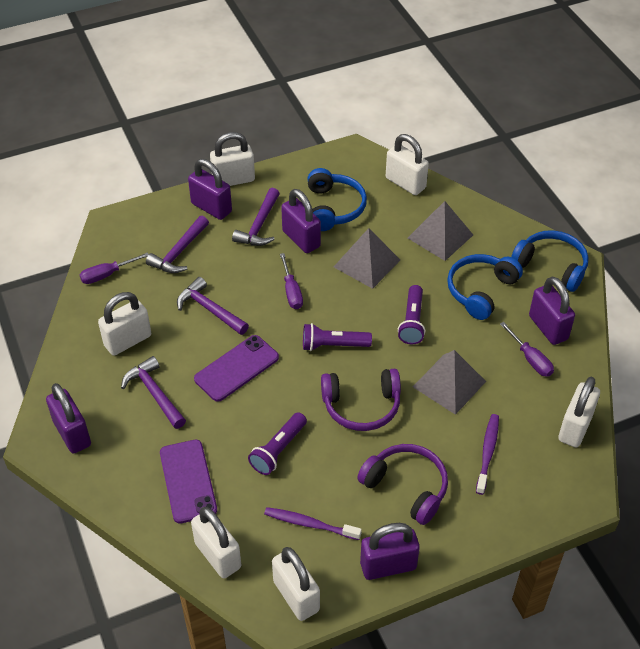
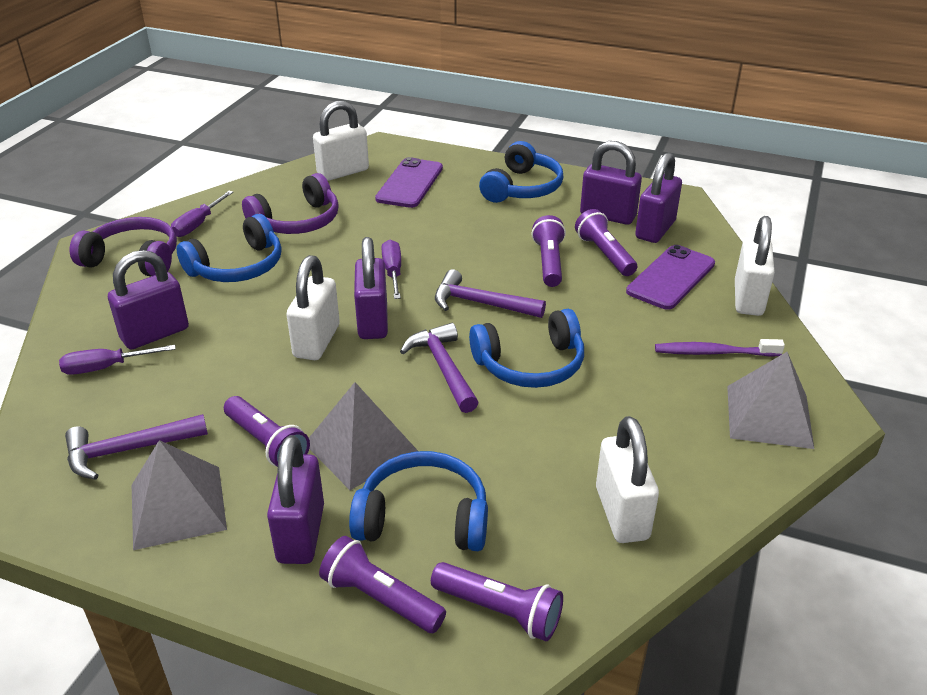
blue headphones: [307,168,367,231] [447,254,523,320] [511,230,589,292] = 3 -> [177,214,282,282] [349,451,488,551] [469,309,584,388] [479,141,563,203] = 4
purple flashlight: [248,412,307,475] [303,323,372,351] [398,285,425,344] = 3 -> [224,396,310,467] [319,536,446,633] [431,562,563,641] [532,215,566,287] [575,209,637,276] = 5
purple hammer: [121,356,186,429] [146,216,209,273] [177,277,249,335] [232,188,280,246] = 4 -> [65,414,208,480] [400,323,479,413] [435,269,546,318] = 3
purple toothbrush: [264,507,362,540] [476,414,499,495] = 2 -> [655,339,785,357] = 1
white padlock: [98,292,151,356] [191,507,241,578] [210,132,255,186] [272,547,320,621] [386,134,429,195] [558,377,600,447] = 6 -> [286,255,340,360] [313,101,369,181] [596,416,659,543] [735,216,775,316] = 4

